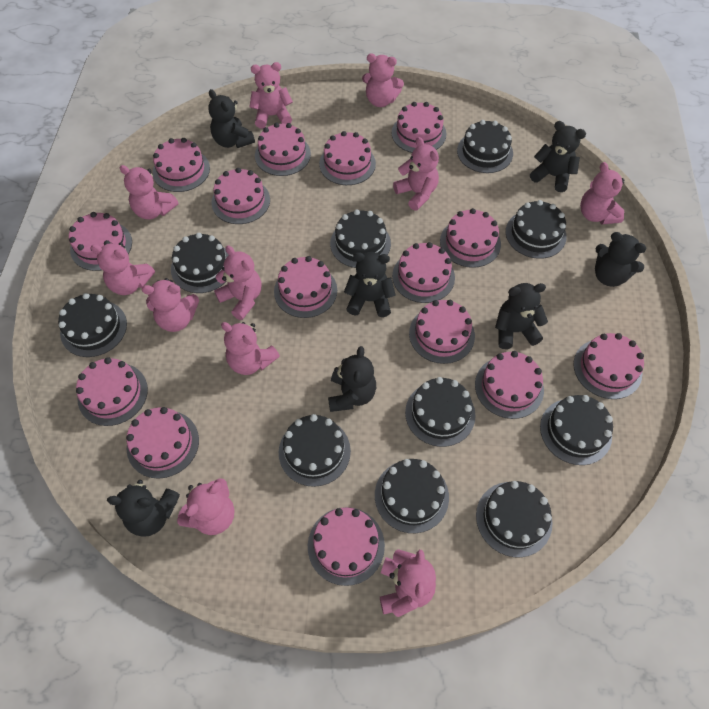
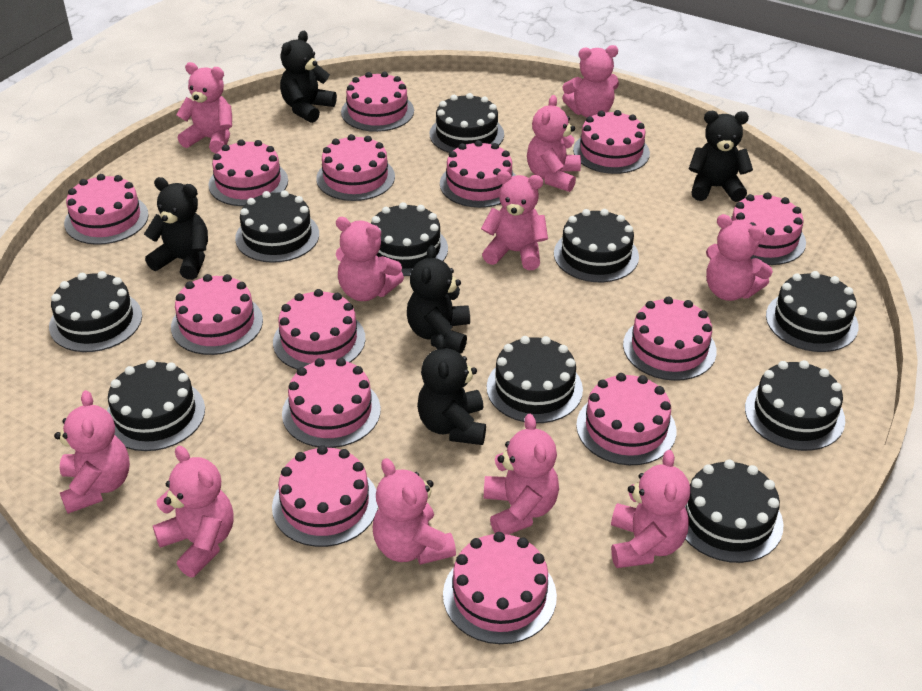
black teddy bear: [107,480,180,537] [208,89,255,148] [328,346,376,412] [344,252,396,317] [495,283,548,349] [530,121,586,192] [595,232,647,287] = 7 -> [144,177,208,280] [280,31,337,123] [407,245,470,353] [417,335,486,445] [689,111,753,202] = 5
pink cake: [69,212,132,271] [76,357,148,426] [126,407,199,479] [153,138,210,192] [211,168,270,224] [255,123,311,176] [274,256,337,318] [308,507,385,586] [319,131,376,185] [392,102,446,153] [392,242,455,303] [409,300,475,364] [440,208,501,268] [475,351,544,419] [573,333,644,399] = 15 -> [64,174,149,245] [171,274,263,355] [208,139,288,206] [272,445,378,547] [273,289,366,370] [282,358,381,448] [316,134,395,201] [341,72,414,132] [440,140,516,208] [443,532,557,644] [573,110,650,174] [576,373,676,465] [623,296,717,381] [731,193,806,265] = 14

